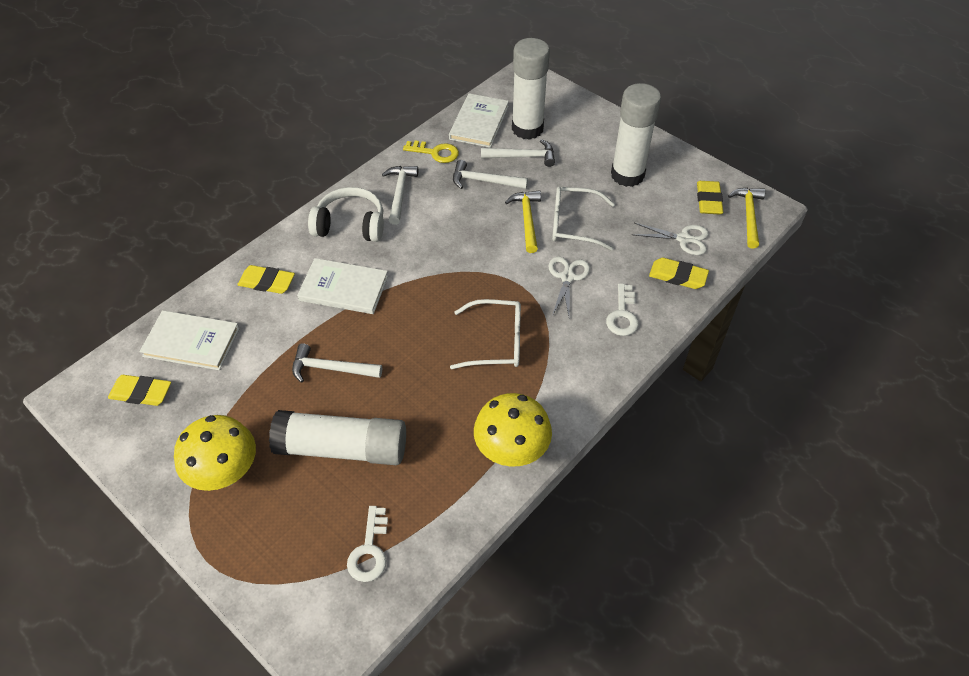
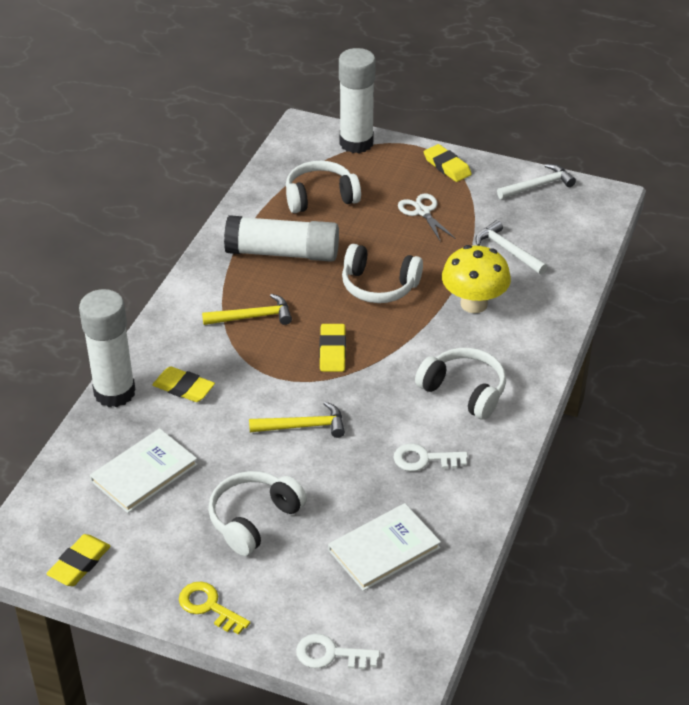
white book: [139,310,240,370] [297,258,388,314] [449,93,509,148] = 3 -> [90,428,198,513] [328,503,441,591] = 2
white glasses: [450,299,521,369] [552,187,615,251] = 2 -> none = 0
white hammer: [292,343,382,383] [382,166,418,225] [453,160,528,189] [481,139,555,167] = 4 -> [476,220,547,275] [497,164,576,199] = 2
white headphones: [308,187,384,242] = 1 -> [208,471,307,556] [286,161,361,213] [342,244,423,303] [415,348,506,420] = 4
white scissors: [549,256,590,316] [633,223,709,255] = 2 -> [398,194,456,242] = 1
yellow mushroom: [174,415,256,491] [474,393,552,467] = 2 -> [442,245,511,313] = 1

